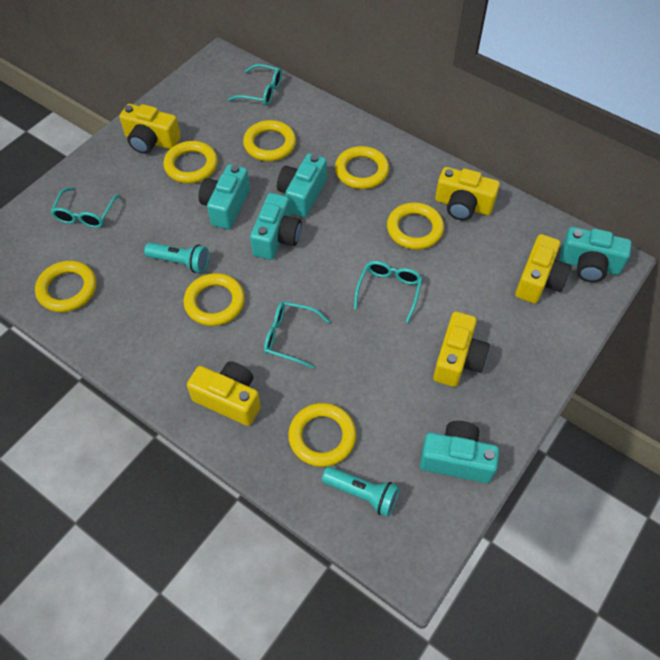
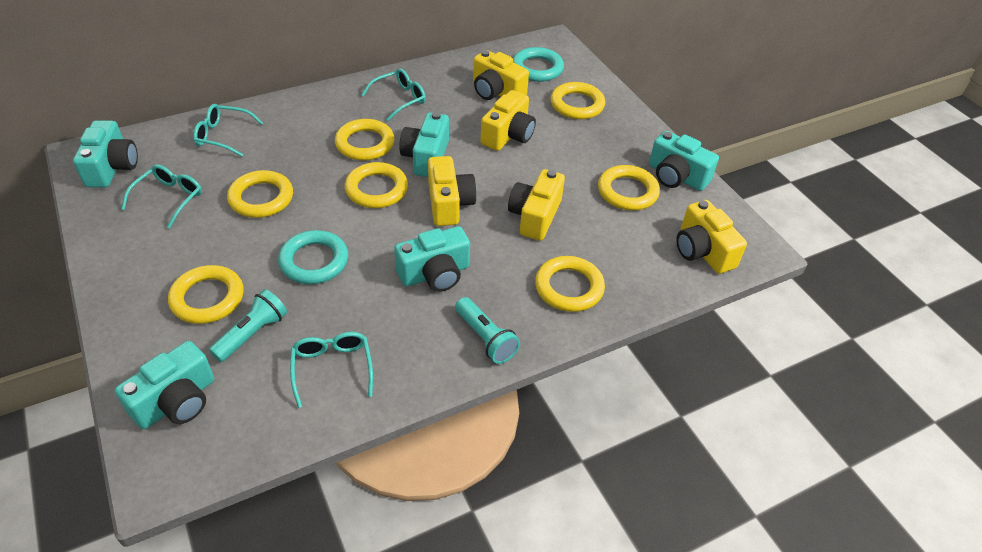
turquoise ring: none = 0 -> [278,230,348,284] [513,47,564,82] = 2

